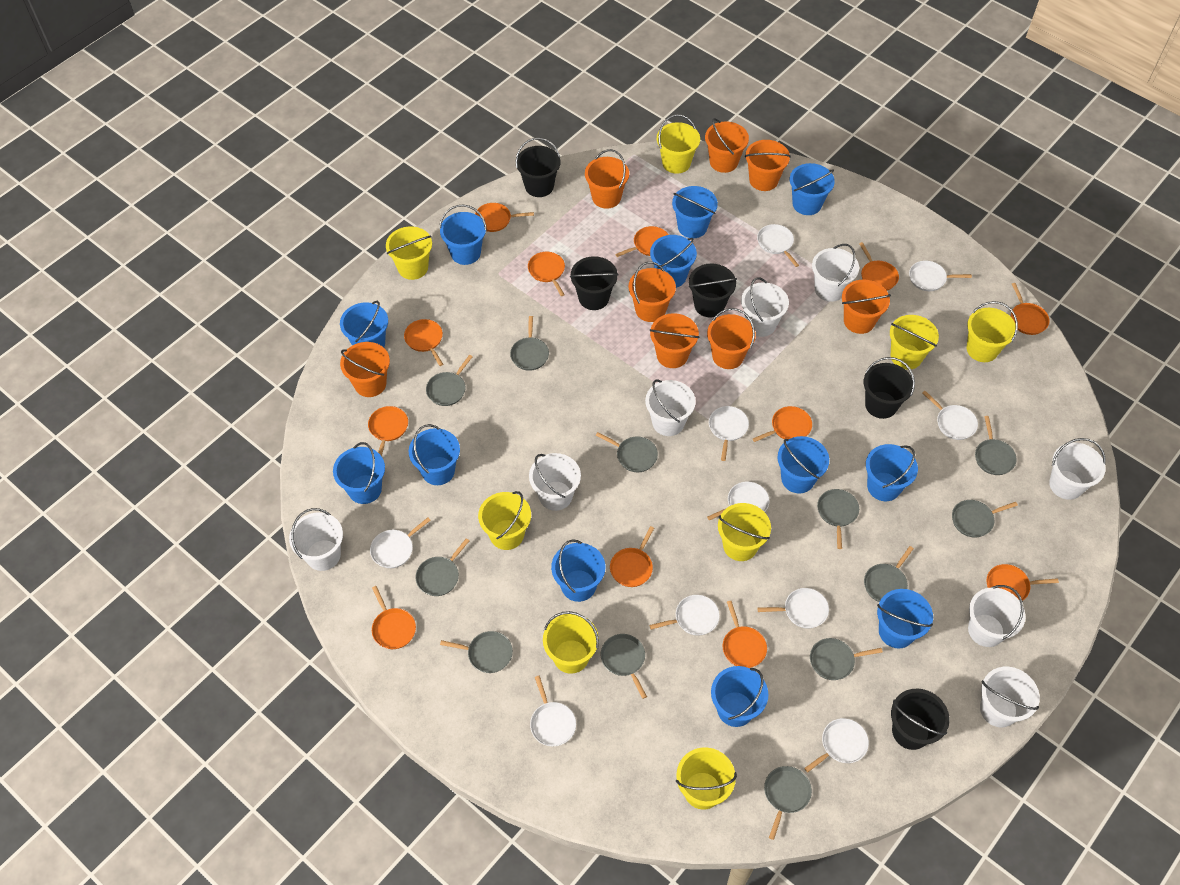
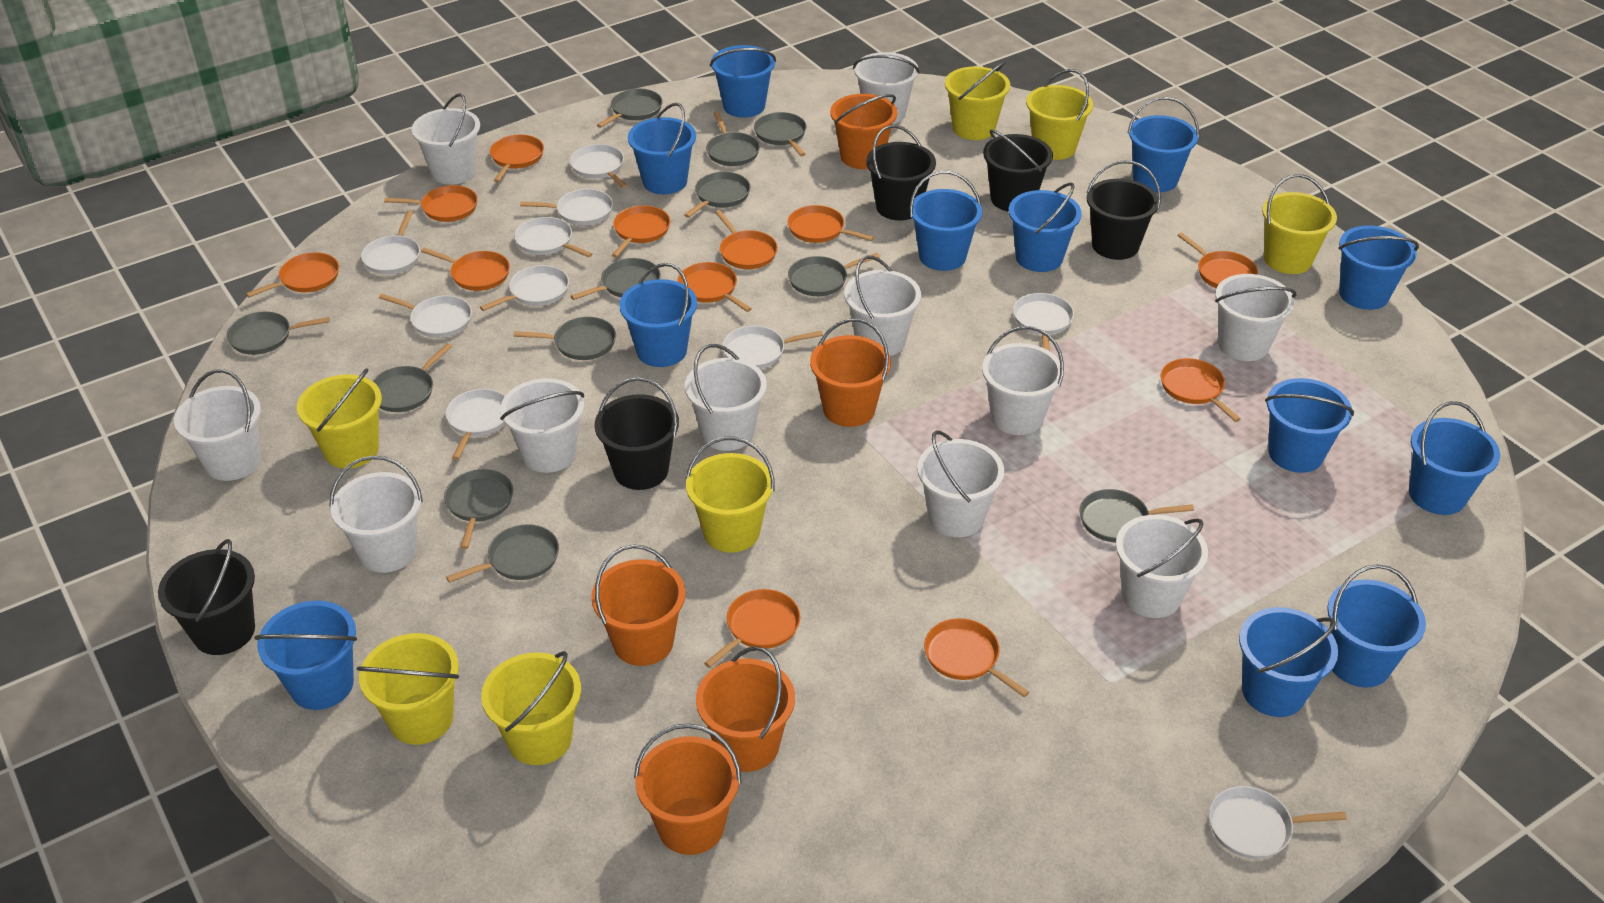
orange bucket: [340,342,390,397] [585,149,629,209] [628,262,676,322] [649,313,699,368] [705,118,749,173] [707,308,756,369] [745,140,791,191] [842,280,891,334] = 8 -> [591,544,686,666] [634,724,741,855] [696,646,795,772] [810,318,891,427] [830,94,897,169] = 5
white bucket: [289,508,343,571] [529,453,581,511] [645,380,696,436] [741,277,789,337] [812,244,859,302] [968,585,1026,647] [980,667,1040,727] [1049,438,1106,500] = 8 -> [174,369,261,481] [329,456,423,573] [412,93,480,185] [500,378,584,473] [685,344,767,451] [844,255,921,356] [853,52,920,124] [917,430,1004,537] [982,326,1064,435] [1116,515,1208,618] [1215,274,1296,361] = 11
yellow bucket: [386,226,432,280] [478,491,531,550] [543,611,599,674] [657,114,700,174] [676,747,737,810] [718,503,771,561] [890,315,939,370] [967,301,1018,362] = 8 -> [297,369,382,469] [357,633,459,745] [481,651,581,765] [686,437,774,553] [945,61,1010,140] [1026,69,1093,160] [1262,174,1337,274] = 7

